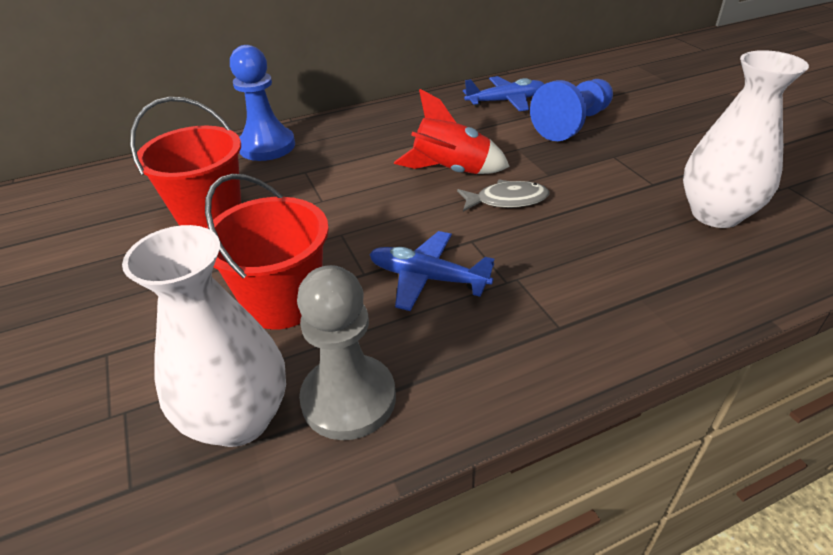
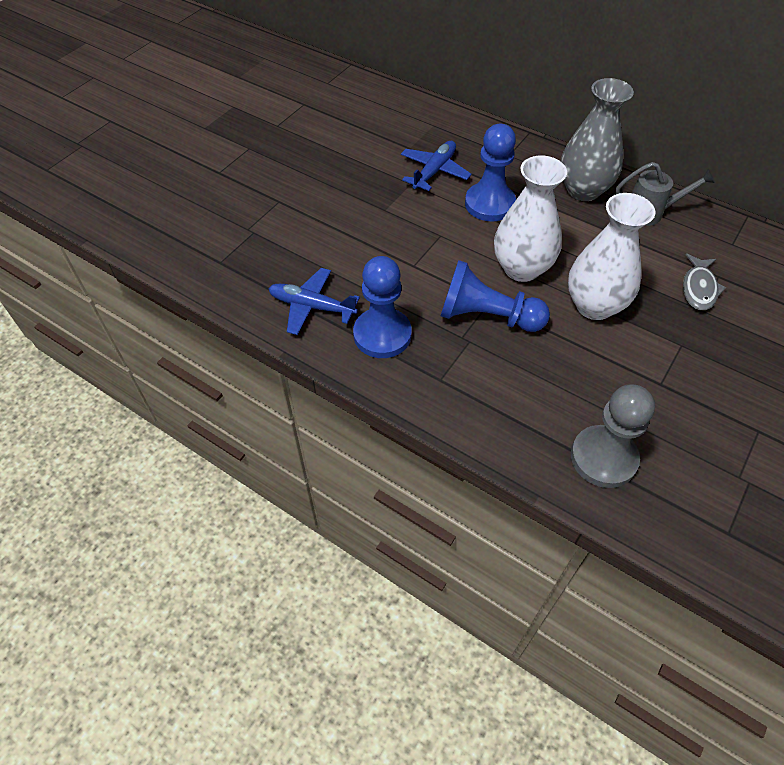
blue pawn: [230,45,295,161] [530,79,613,141] = 2 -> [353,256,412,358] [440,260,550,332] [465,124,516,222] = 3
grey vase: none = 0 -> [561,78,634,201] = 1
grey watering can: none = 0 -> [616,162,715,226] = 1
red bucket: [130,97,241,228] [205,174,329,330] = 2 -> none = 0
red rocket: [394,89,510,174] = 1 -> none = 0

